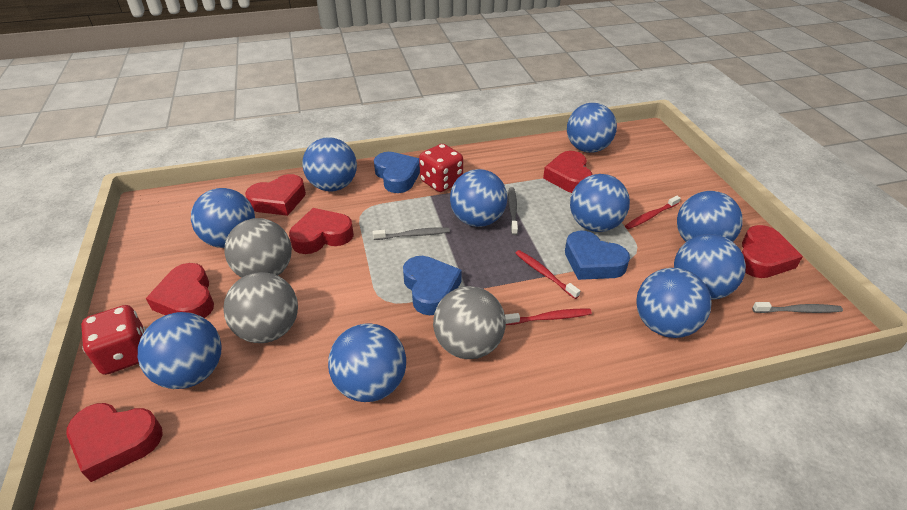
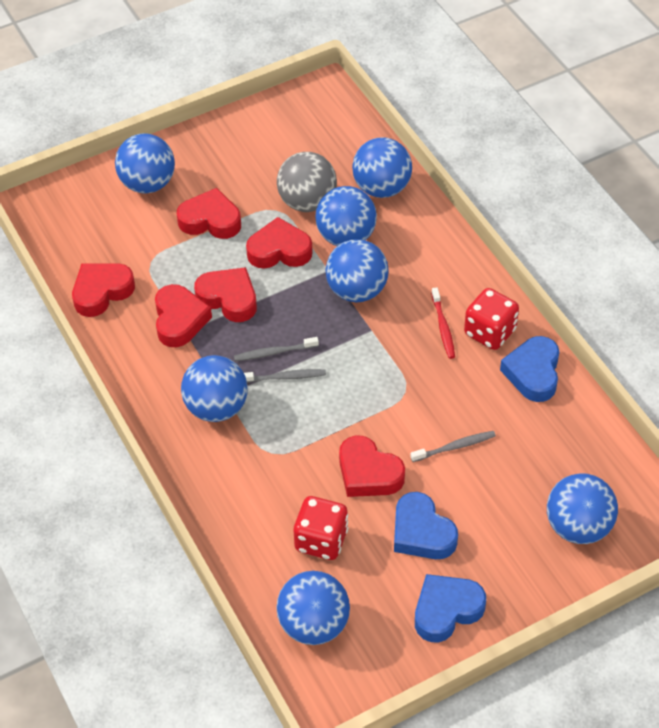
blue ball: [138,312,222,389] [191,188,255,248] [302,138,357,191] [328,323,406,402] [450,169,507,227] [567,103,617,153] [570,174,630,232] [636,268,712,338] [674,234,746,300] [677,191,743,242] = 10 -> [115,133,175,193] [181,355,248,422] [276,571,350,645] [316,186,377,246] [326,239,389,303] [352,138,412,198] [547,473,618,544] = 7
grey ball: [223,272,298,343] [224,218,292,278] [433,286,506,359] = 3 -> [277,152,337,212] = 1
red toothbrush: [505,309,592,325] [515,250,580,299] [625,196,681,229] = 3 -> [431,287,455,359] = 1

